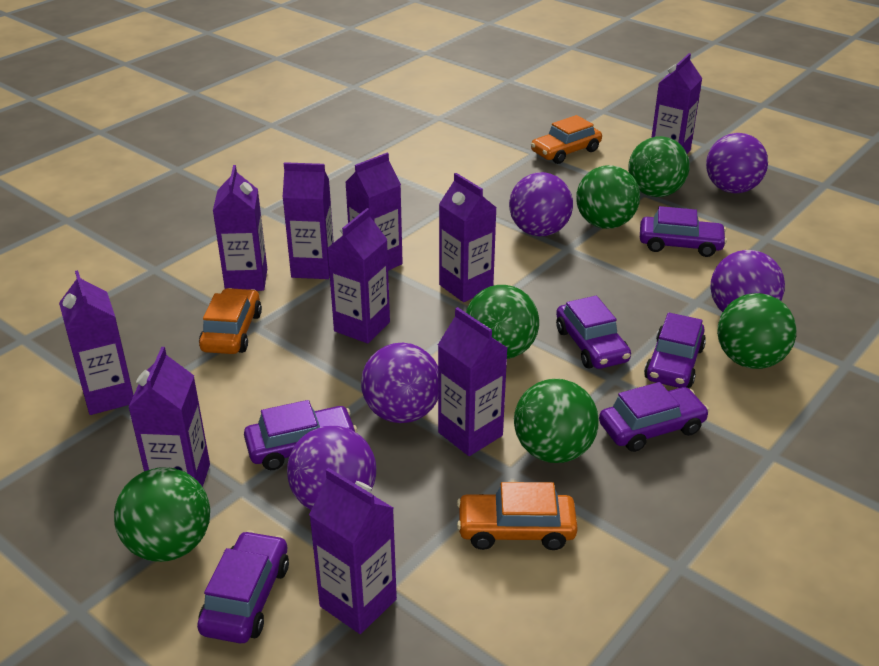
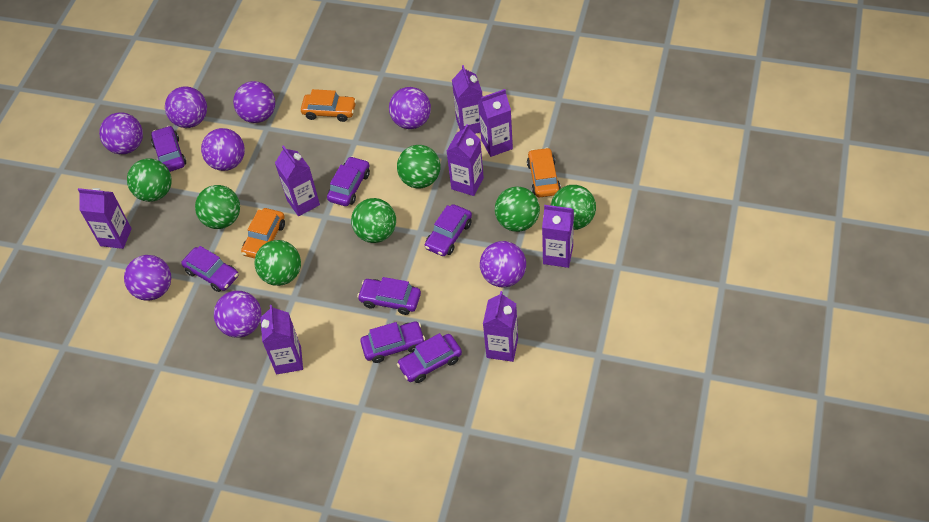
green ball: [114,467,210,562] [466,285,539,359] [514,379,599,463] [576,165,640,229] [628,136,690,197] [717,293,796,369] = 6 -> [127,158,172,202] [195,185,240,229] [255,240,301,286] [351,198,396,243] [397,145,440,188] [495,187,540,232] [551,185,596,230] = 7
purple ball: [287,426,376,510] [361,343,438,423] [509,172,573,236] [706,133,768,193] [711,250,785,312] = 5 -> [99,112,143,154] [124,255,171,301] [165,86,207,128] [201,128,245,171] [214,291,262,338] [233,81,275,123] [389,87,431,129] [480,241,526,287] = 8
purple car: [197,531,289,643] [244,400,357,470] [556,296,631,369] [599,382,709,452] [640,206,727,257] [644,312,706,388] = 6 -> [151,126,186,172] [181,246,239,292] [327,156,370,206] [357,277,421,315] [360,321,425,363] [397,333,462,383] [425,204,472,256] = 7
purple carton: [59,270,134,415] [128,347,210,487] [213,165,267,291] [282,162,334,279] [309,468,397,634] [328,208,390,343] [345,153,403,271] [438,307,507,456] [439,173,497,302] [651,53,702,154] = 10 -> [78,188,132,249] [260,305,303,374] [275,145,320,216] [447,124,484,196] [452,65,483,134] [478,89,513,157] [483,291,518,362] [542,205,574,268] = 8

